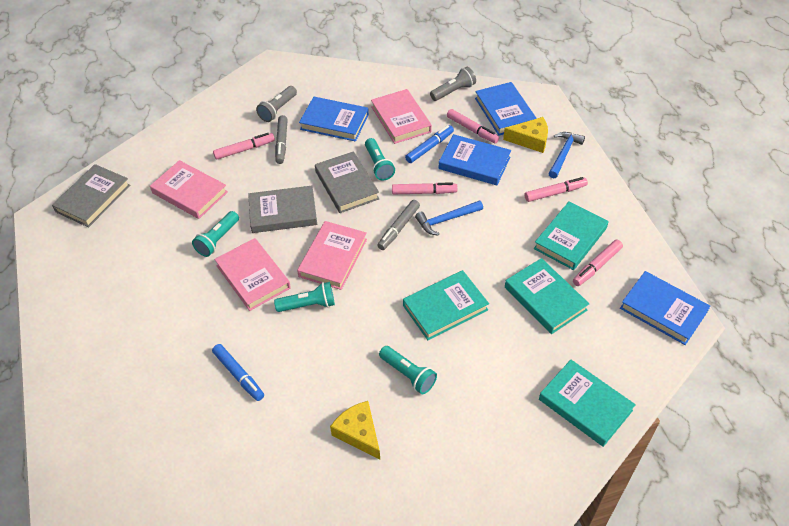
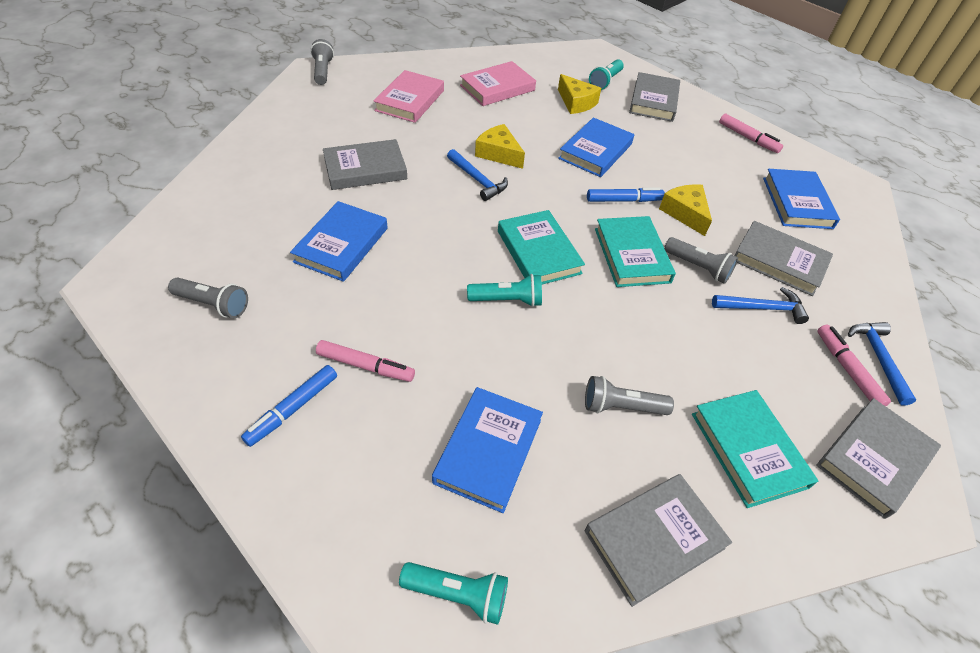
blue hammer: [415,200,483,236] [548,132,585,178] = 2 -> [447,149,508,201] [712,287,809,324] [848,322,916,406] = 3
grey book: [52,164,130,227] [248,186,317,233] [315,151,379,213] = 3 -> [323,139,407,190] [585,474,732,607] [629,72,680,122] [734,221,833,296] [816,398,941,519] = 5
grey flashlight: [256,86,297,122] [430,67,476,101] = 2 -> [168,278,248,318] [310,39,334,85] [585,376,674,415] [664,237,738,284] = 4
grey marker: [275,115,288,164] [377,200,420,250] = 2 -> none = 0
pink book: [150,160,228,219] [215,238,291,311] [297,221,367,290] [371,89,432,144] = 4 -> [374,70,444,123] [460,61,536,106] = 2
pink marker: [213,133,275,160] [392,182,458,194] [447,109,499,143] [525,177,588,202] [573,240,623,286] = 5 -> [316,340,415,382] [719,114,783,153] [817,325,891,406] = 3
turquoise book: [403,270,489,340] [505,258,589,334] [534,201,608,270] [539,360,636,447] = 4 -> [498,210,585,285] [595,216,676,287] [692,390,818,508] = 3
turquoise flashlight: [192,211,239,257] [274,282,335,312] [365,138,395,181] [379,346,437,394] = 4 -> [399,562,508,625] [467,274,542,307] [589,59,624,90] = 3
yellow cheese: [330,401,380,460] [503,117,548,153] = 2 -> [475,124,525,169] [558,74,601,114] [659,184,712,236] = 3

